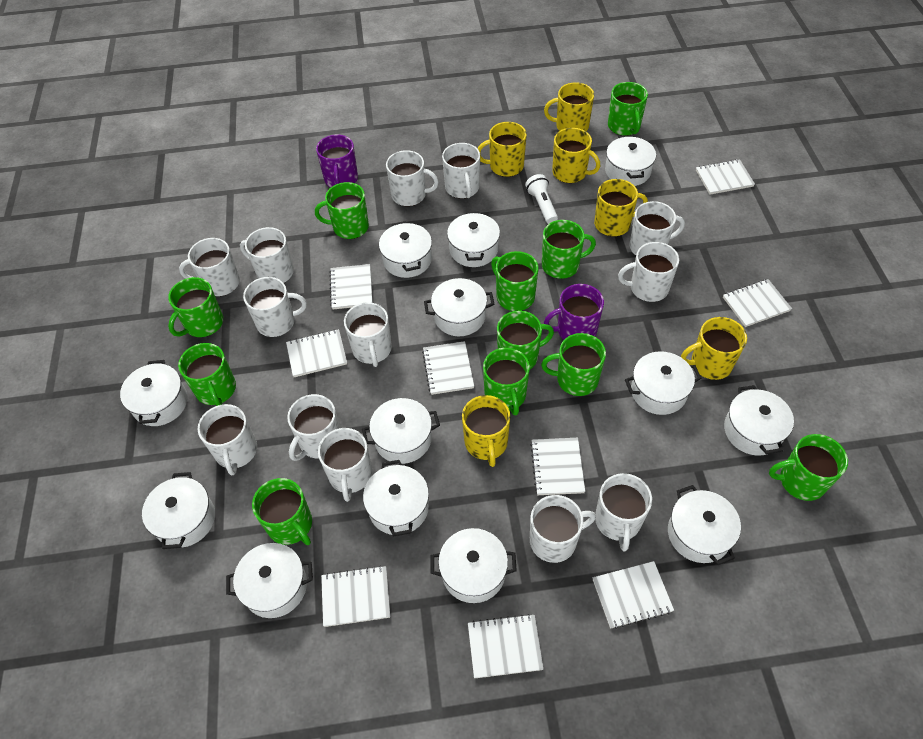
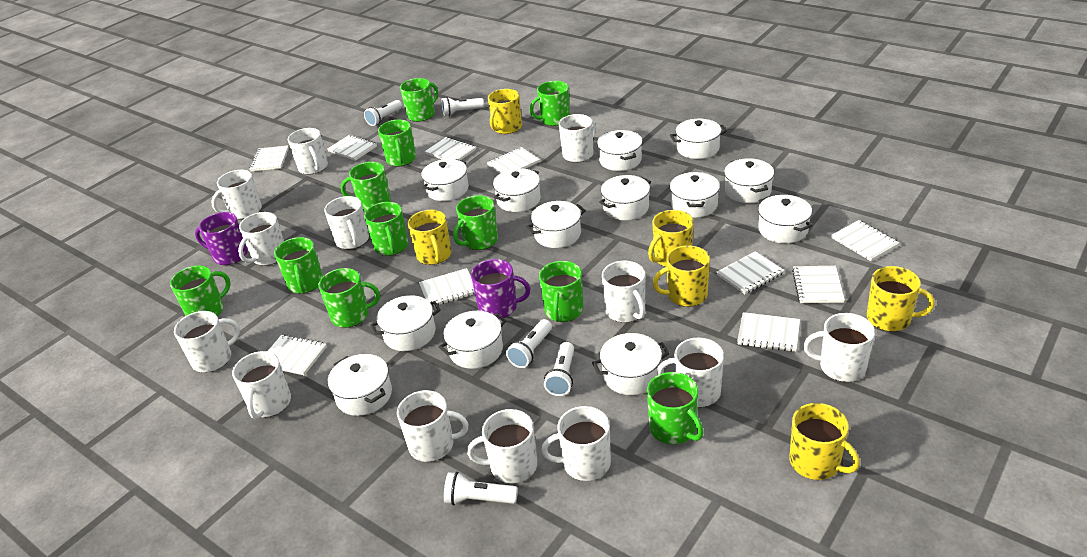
white flashlight: [525,174,558,224] = 1 -> [364,100,402,126] [442,97,484,116] [444,472,518,505] [506,319,552,368] [544,342,574,396] = 5
white notebook: [286,329,347,377] [321,566,390,627] [329,264,372,309] [422,341,474,395] [468,614,543,678] [531,438,585,495] [593,561,674,629] [696,159,755,195] [723,279,792,327] = 9 -> [249,145,289,171] [268,334,327,375] [327,135,377,161] [419,268,475,307] [425,137,476,160] [487,147,540,173] [717,251,784,294] [737,312,800,352] [792,266,845,303] [831,220,899,261] = 10

